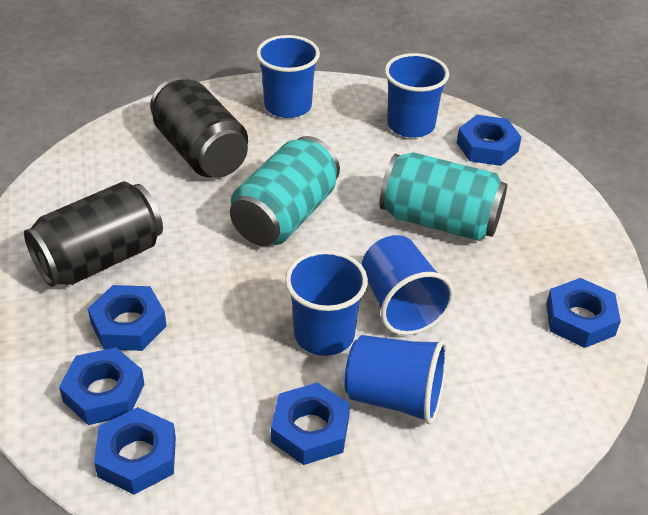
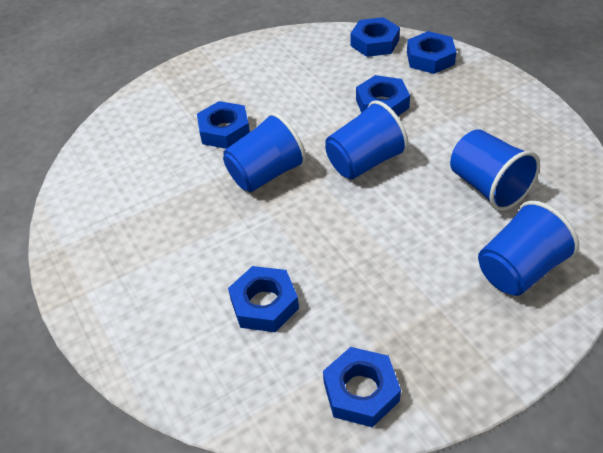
black can: [24,181,163,287] [150,77,248,178] = 2 -> none = 0
blue cup: [256,35,320,118] [285,250,368,356] [345,335,447,424] [362,235,454,335] [385,53,449,138] = 5 -> [223,112,306,192] [325,100,409,179] [450,129,540,211] [478,201,579,296] = 4
turquoise can: [230,136,340,246] [379,152,507,241] = 2 -> none = 0

